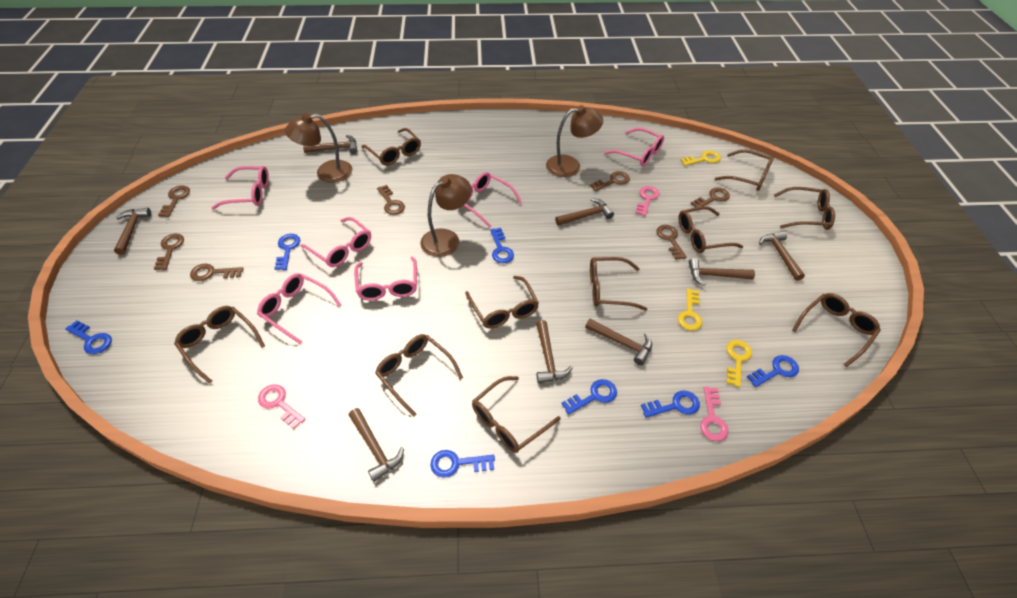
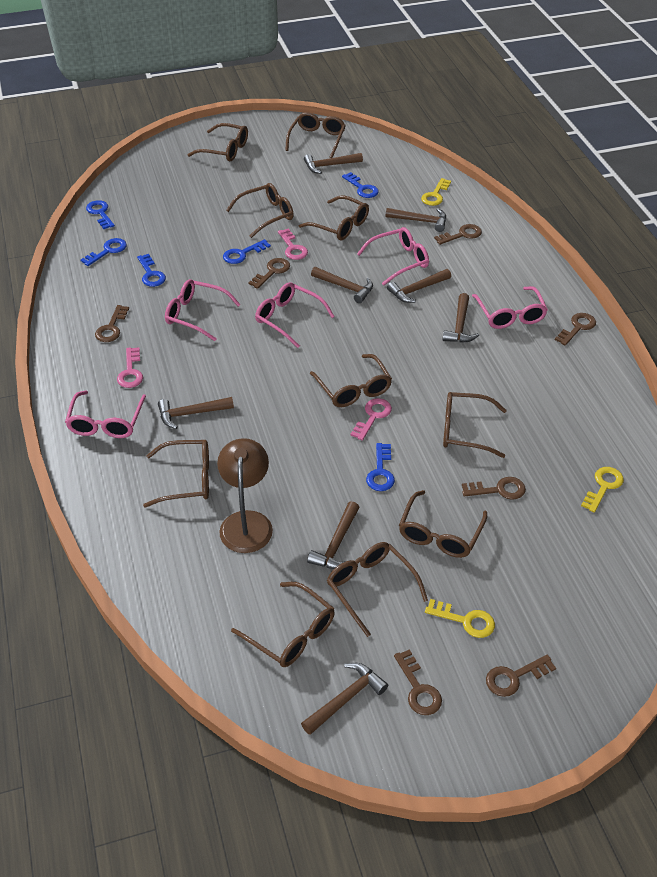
blue key: [65,320,112,354] [274,234,300,270] [430,450,495,478] [490,228,514,263] [561,379,617,415] [641,391,700,418] [747,355,799,387] = 7 -> [81,238,127,266] [86,200,115,229] [137,254,166,287] [223,239,271,264] [342,172,379,198] [366,443,395,491] = 6
brown lamp: [285,113,352,183] [420,174,471,257] [546,105,603,177] = 3 -> [217,438,273,553] = 1
pink glasses: [212,166,269,210] [257,273,341,345] [301,217,371,267] [354,256,417,301] [463,172,522,228] [605,128,664,166] = 6 -> [65,390,146,438] [165,279,241,341] [255,282,335,348] [357,227,429,285] [472,286,548,329] = 5

